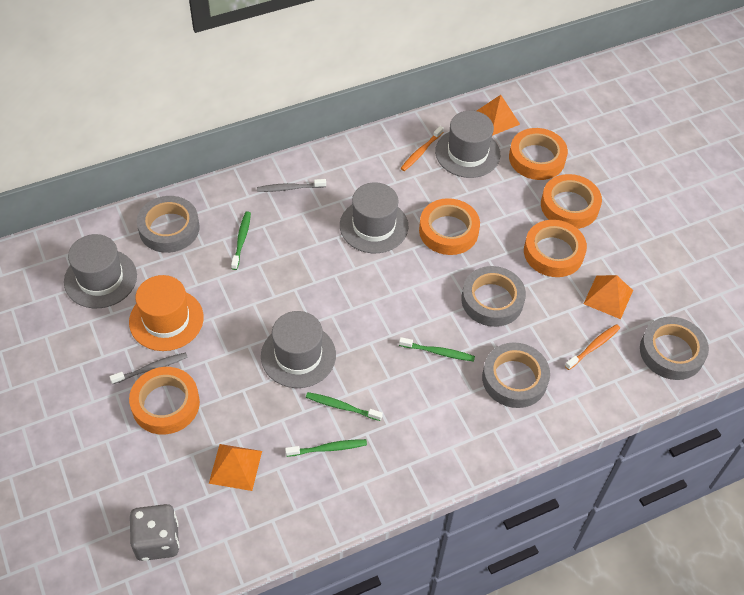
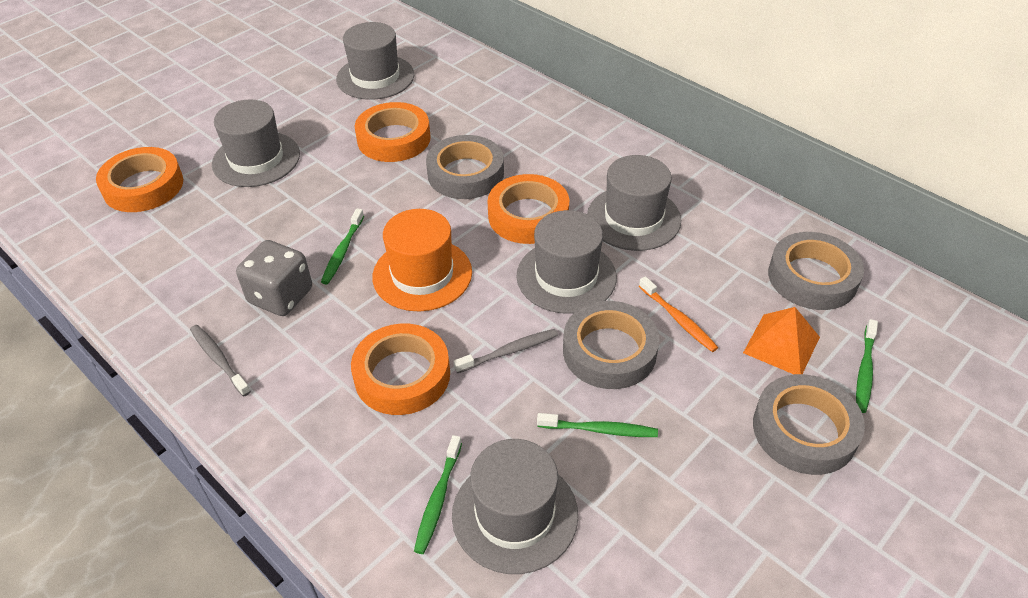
grey hat: [64,234,137,308] [261,311,336,388] [340,182,408,253] [435,111,500,178] = 4 -> [212,100,300,187] [336,22,414,100] [452,439,578,574] [516,210,617,314] [587,155,681,251] = 5
orange pyramid: [209,444,262,491] [477,95,520,136] [584,275,633,319] = 3 -> [743,307,820,374] = 1
orange tape: [129,367,200,435] [419,198,480,255] [509,128,568,180] [524,220,587,277] [541,174,602,229] = 5 -> [96,147,183,212] [351,323,450,415] [355,102,431,162] [488,174,569,244] = 4
orange toothbrush: [401,126,444,171] [565,324,620,370] = 2 -> [639,276,718,352] = 1

